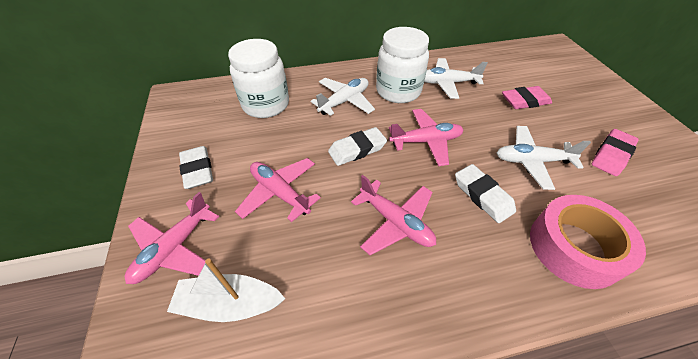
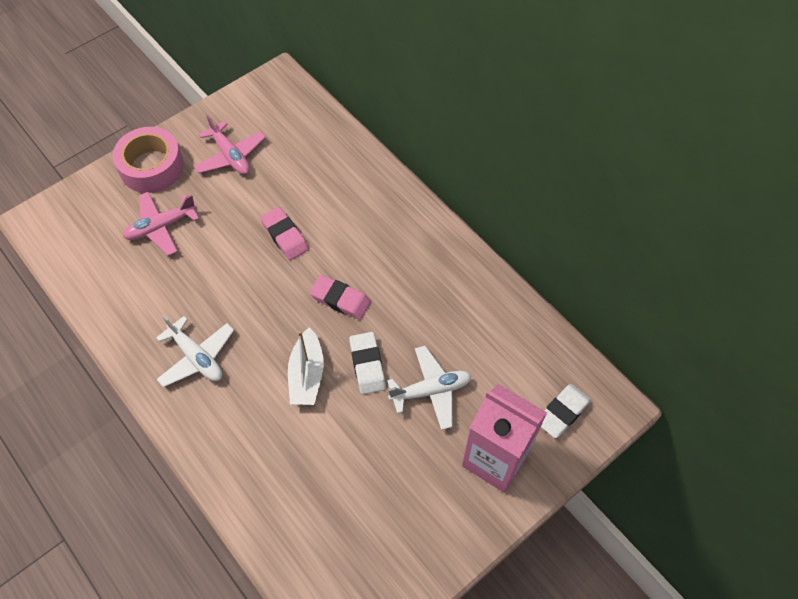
pink carton: none = 0 -> [462,384,547,493] = 1
pink plane: [125,192,219,284] [235,158,321,222] [351,175,436,255] [389,109,463,166] = 4 -> [123,192,199,256] [194,114,266,175] = 2
white eraser: [179,146,213,189] [328,127,387,166] [455,164,516,223] = 3 -> [349,332,386,394] [541,384,591,438] = 2
white jar: [228,39,289,118] [376,27,429,103] = 2 -> none = 0
white plane: [311,78,375,116] [424,58,488,99] [497,126,591,190] = 3 -> [156,316,234,387] [387,346,471,430] = 2

